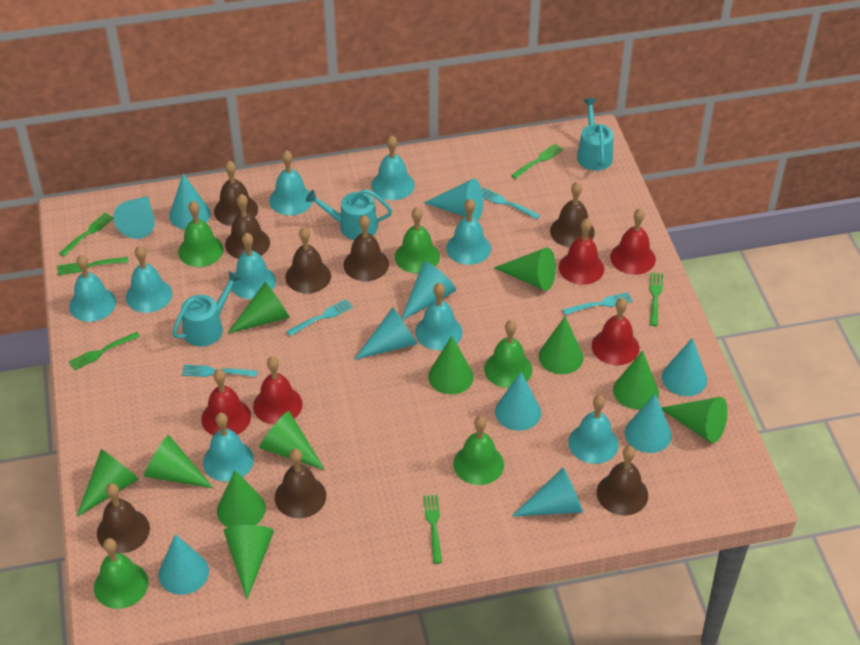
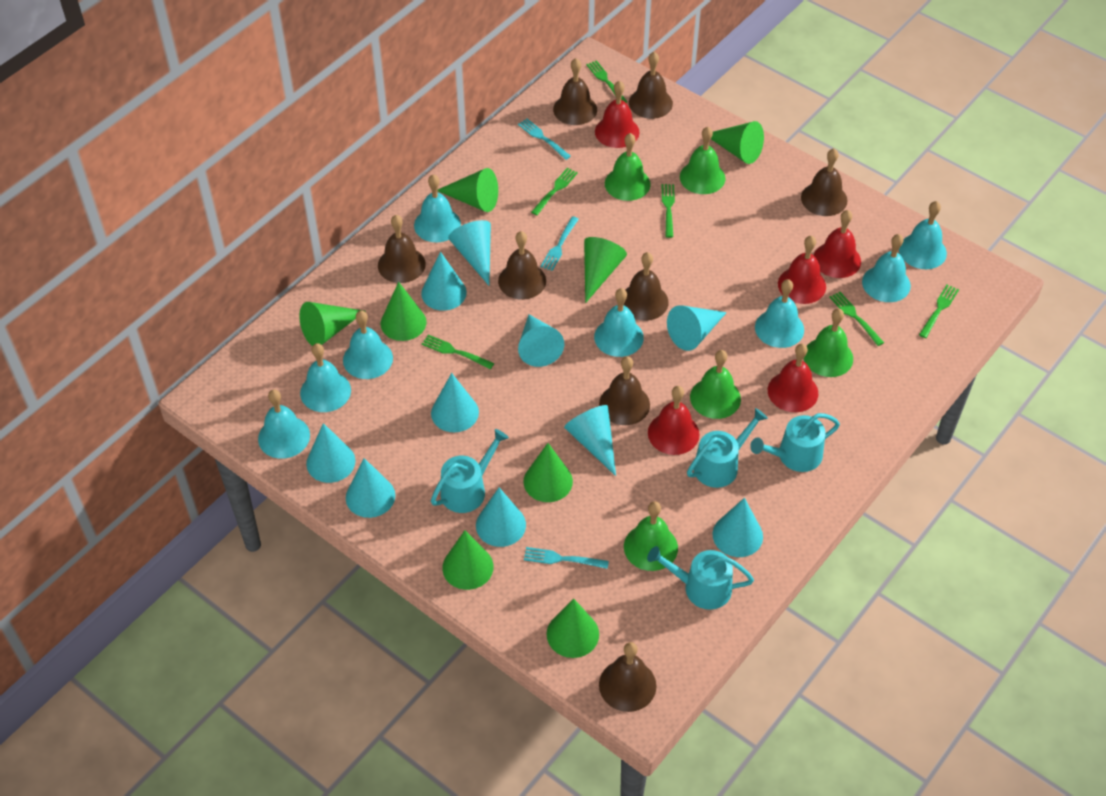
green cone: [77,449,139,517] [144,435,214,489] [217,470,266,527] [224,525,274,599] [227,281,290,334] [259,411,325,470] [428,336,474,394] [494,247,556,291] [539,316,583,374] [613,351,659,409] [661,397,728,443] = 11 -> [299,302,364,346] [380,282,426,341] [437,168,498,212] [442,530,494,590] [523,443,573,502] [547,598,599,658] [584,237,627,303] [711,121,764,164] = 8
turquoise bell: [69,255,116,322] [126,246,172,313] [203,413,254,482] [231,233,276,299] [269,150,313,215] [371,135,415,200] [415,283,463,350] [446,199,491,265] [568,395,619,464] = 9 -> [258,389,310,459] [300,343,351,412] [343,310,393,379] [414,174,461,242] [594,288,644,357] [755,279,804,348] [862,234,911,302] [899,201,947,269] = 8
turquoise fork: [182,365,257,377] [286,299,353,336] [482,188,540,219] [562,292,633,315] = 4 -> [518,119,571,160] [524,547,609,569] [540,216,579,271] = 3
turquoise watering can: [172,271,241,347] [306,189,392,240] [577,98,614,171] = 3 -> [431,429,509,513] [647,546,754,610] [687,408,768,488] [750,413,840,472] = 4

